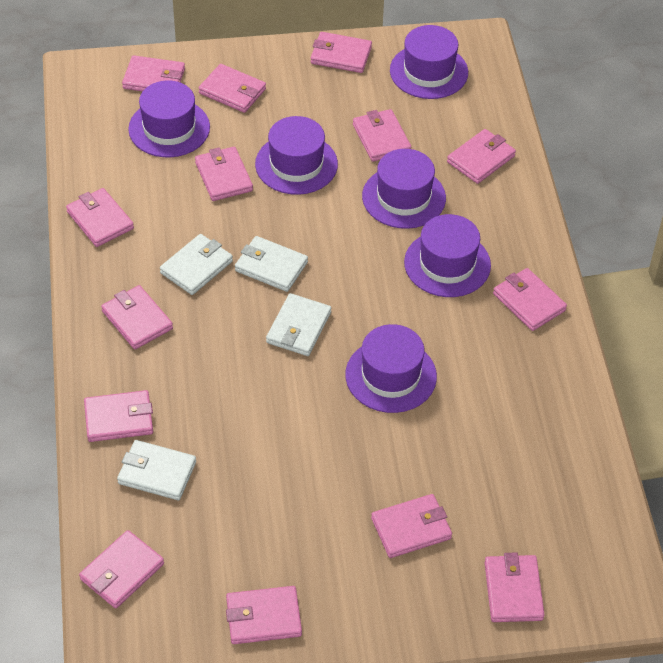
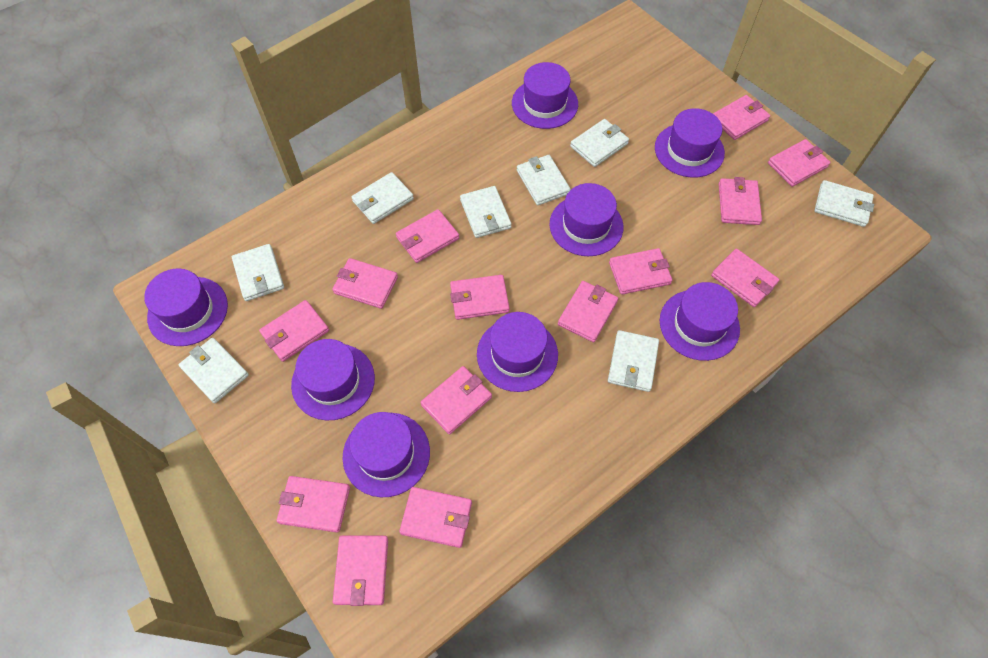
purple hat: [128,81,210,157] [255,116,338,195] [345,324,437,413] [362,149,446,229] [390,25,468,99] [404,214,491,297] = 6 -> [144,268,228,346] [291,339,375,420] [343,412,430,497] [477,312,558,392] [512,62,578,129] [550,183,623,256] [655,108,725,178] [660,282,740,361] = 8
white wallet: [117,440,196,500] [160,234,233,295] [235,236,308,292] [266,293,331,356] = 4 -> [178,338,249,403] [232,244,284,301] [351,172,414,224] [460,186,511,238] [517,155,571,206] [570,119,629,167] [608,330,659,392] [814,180,874,227] = 8

